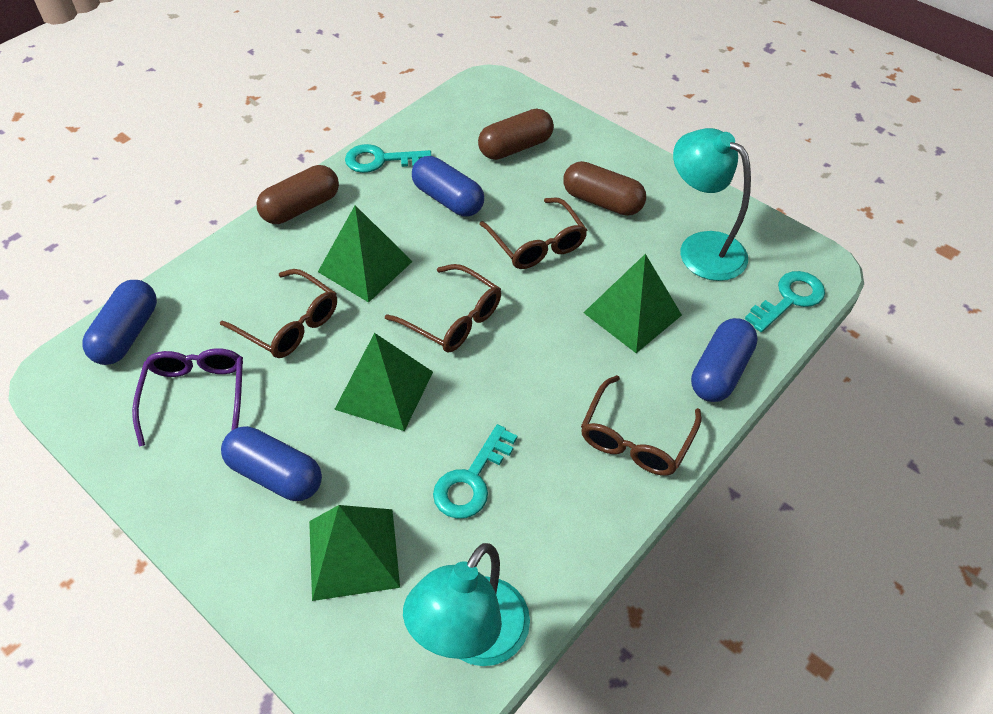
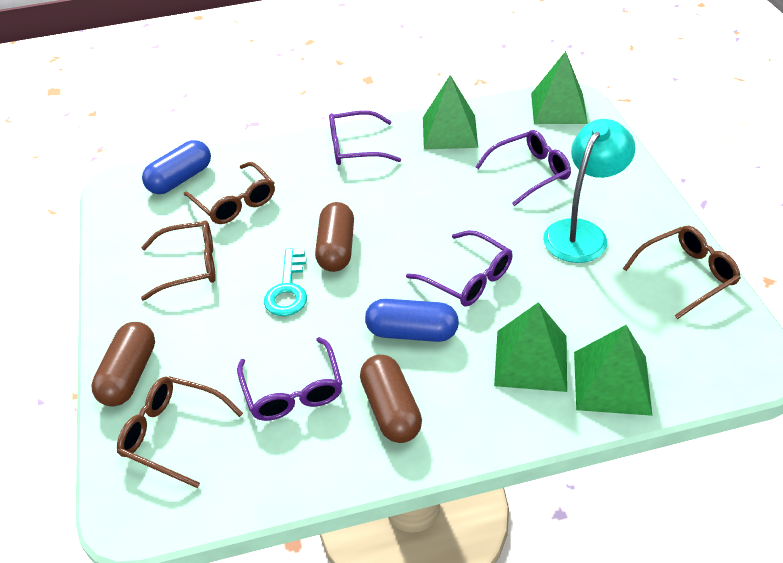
blue capsule: [82,280,157,365] [221,426,322,501] [412,156,484,217] [691,318,758,402] = 4 -> [142,140,211,194] [365,299,459,342] = 2
purple glasses: [132,348,243,447] = 1 -> [237,337,343,421] [329,110,401,165] [406,230,513,306] [475,130,571,206] = 4
turquoise key: [345,144,431,173] [433,424,517,519] [745,271,825,332] = 3 -> [264,249,307,316] = 1
turquoise lamp: [403,543,530,666] [673,128,751,281] = 2 -> [543,119,636,263] = 1

